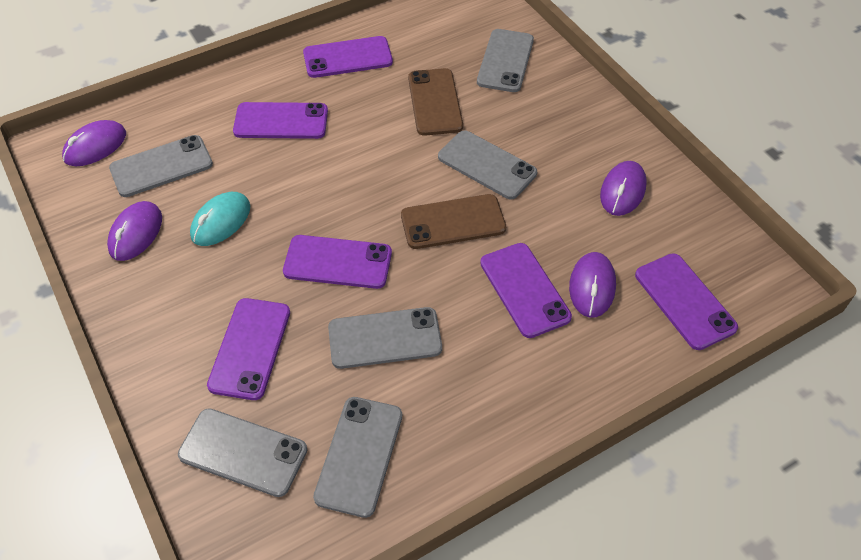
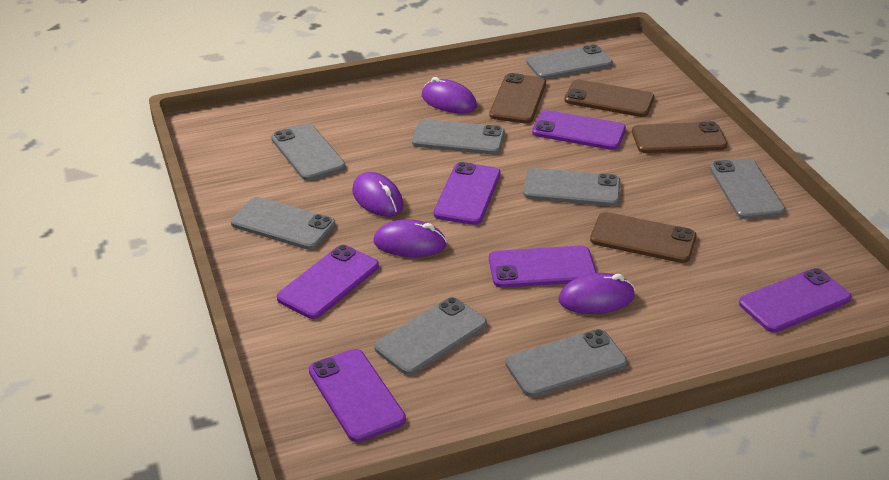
brown phone: [401,194,506,249] [408,68,463,136] = 2 -> [489,73,546,124] [564,79,654,117] [590,212,697,263] [632,121,727,153] = 4
grey phone: [109,135,213,197] [178,408,307,497] [313,397,402,518] [328,307,442,369] [438,131,537,199] [477,29,534,92] = 6 -> [231,197,336,250] [271,124,346,181] [374,297,487,375] [412,119,505,154] [505,329,627,397] [523,168,620,206] [526,44,613,79] [709,158,785,219] = 8
turquoise mouse: [190,192,250,246] = 1 -> none = 0

